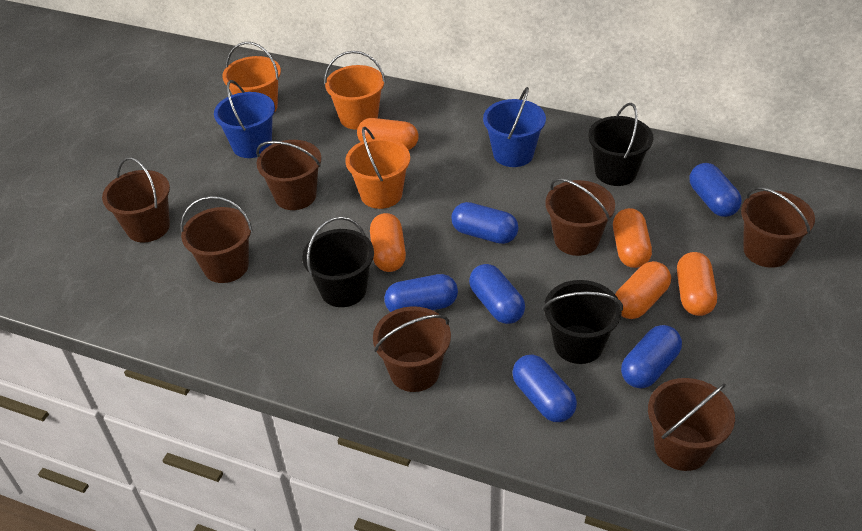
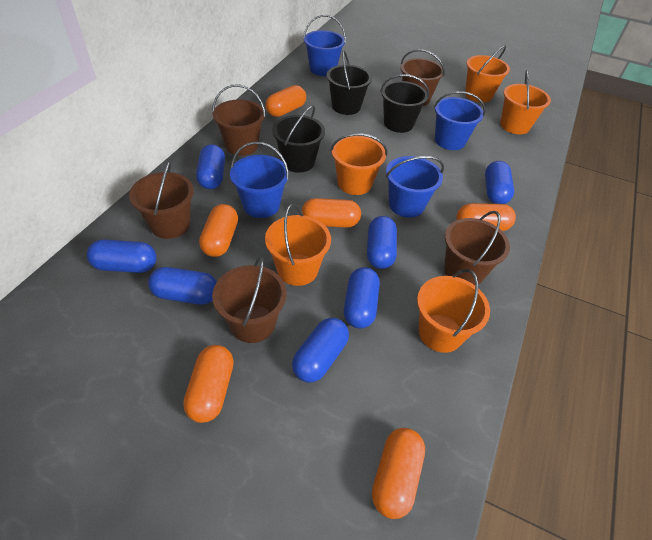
blue bucket: [214,80,275,158] [483,87,546,167] = 2 -> [230,142,289,218] [303,15,346,76] [386,156,444,218] [434,91,486,150] = 4
blue capsule: [384,274,458,312] [451,202,518,244] [469,264,525,324] [512,354,577,422] [621,325,682,388] [690,163,742,217] = 6 -> [87,240,157,273] [148,267,217,305] [196,144,225,189] [292,318,349,382] [344,267,380,329] [367,216,397,269] [485,161,514,204] = 7
brown bucket: [102,157,170,242] [180,196,253,283] [256,140,321,210] [373,306,451,392] [545,178,615,256] [648,378,735,471] [741,187,815,268] = 7 -> [129,160,194,239] [212,84,266,156] [212,257,286,343] [400,49,445,106] [444,211,510,285] = 5
orange bucket: [222,42,281,113] [324,51,386,130] [345,127,410,209] = 3 -> [265,204,331,286] [331,133,387,195] [417,269,490,353] [465,45,510,102] [500,70,551,134] = 5
orange capsule: [357,118,419,150] [370,213,406,272] [613,208,652,268] [615,261,671,319] [677,252,717,316] = 5 -> [183,345,234,423] [199,204,238,257] [266,85,306,117] [302,198,361,228] [372,428,425,519] [457,203,516,231] = 6

